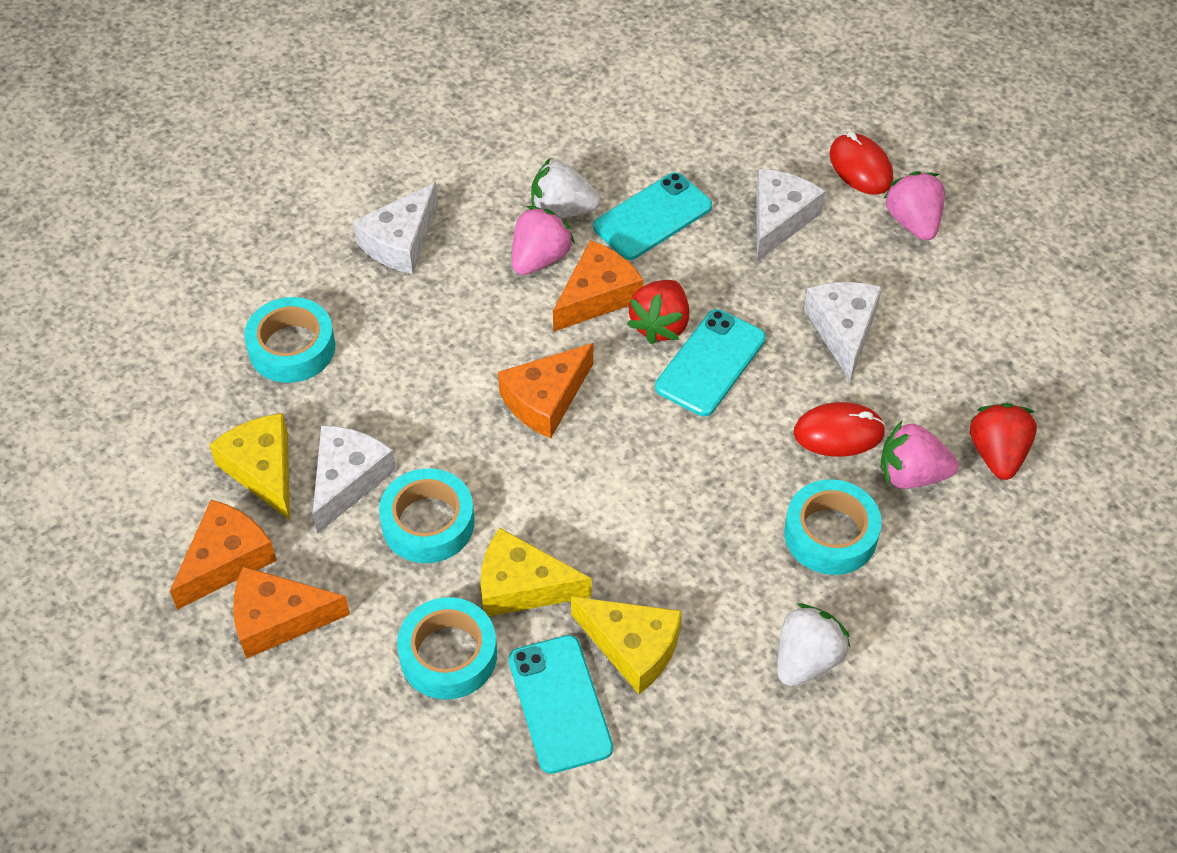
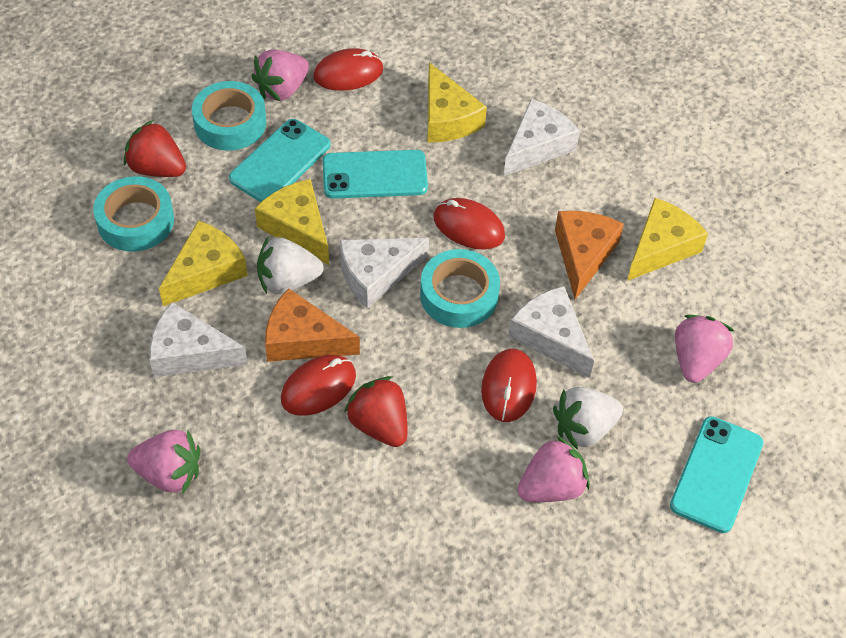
orange cheese: [170,500,277,610] [233,566,350,659] [498,343,593,438] [553,240,643,332] = 4 -> [265,288,360,362] [555,211,624,299] = 2
pink strawberry: [512,206,575,275] [881,421,959,489] [883,171,945,241] = 3 -> [127,430,200,494] [251,50,309,102] [517,436,590,502] [675,315,734,383] = 4
red mouse: [794,402,886,457] [829,132,893,195] = 2 -> [281,355,356,416] [313,48,384,91] [434,198,505,250] [481,349,537,422] = 4
turquoise tape: [244,297,335,383] [379,468,475,563] [397,597,497,699] [784,479,882,575] = 4 -> [93,176,174,252] [192,81,267,151] [420,249,500,328] = 3
yellow cheese: [209,413,290,520] [481,528,592,617] [571,596,682,694] = 3 -> [159,220,248,306] [255,179,329,265] [428,62,487,142] [627,198,708,281] = 4

